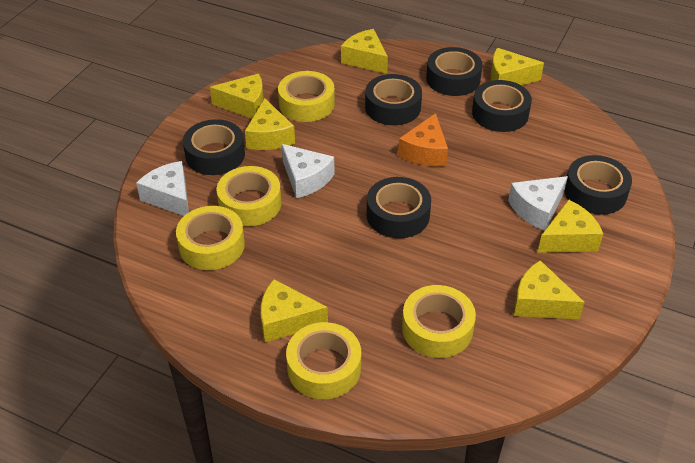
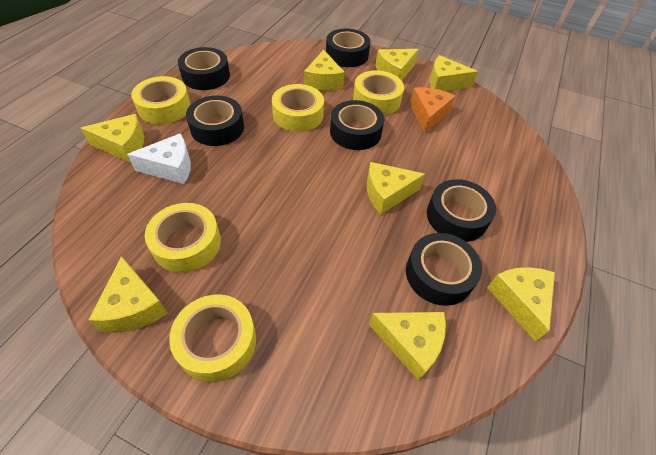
white cheese: [136,161,189,216] [282,144,335,198] [508,176,568,231] = 3 -> [127,133,191,184] = 1
yellow cheese: [210,74,264,119] [245,98,295,150] [261,279,328,342] [341,29,388,74] [490,48,544,85] [514,260,585,319] [537,200,603,253] = 7 -> [80,114,144,163] [89,256,168,333] [304,50,345,91] [366,162,425,214] [369,312,446,381] [375,49,419,80] [430,55,478,91] [487,267,555,342] = 8

